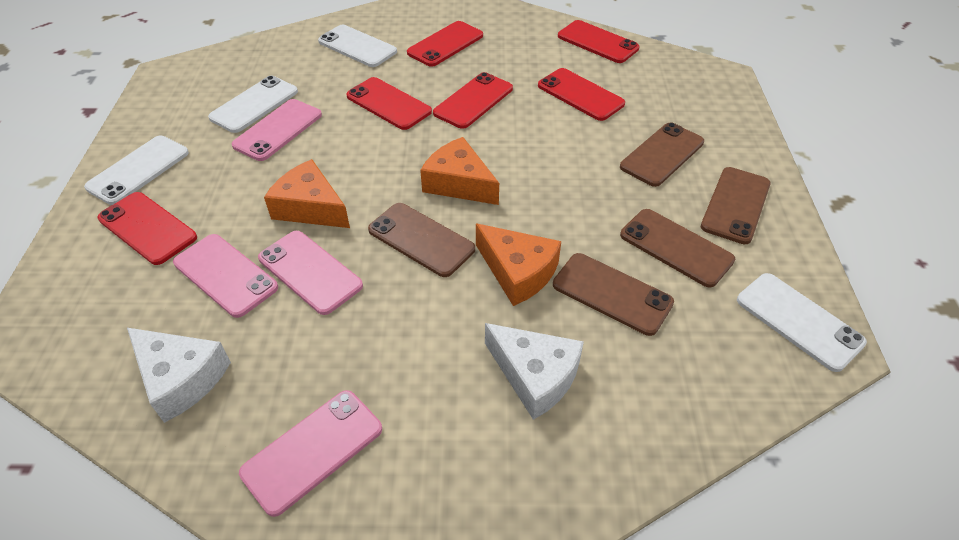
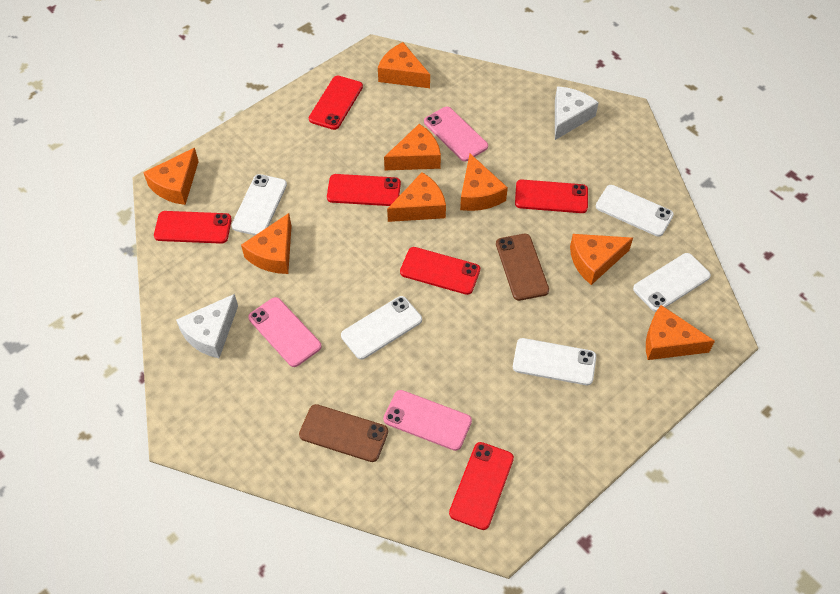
brown phone: [368,203,475,277] [553,253,674,336] [620,122,704,187] [620,209,735,288] [701,167,771,245] = 5 -> [299,404,388,462] [496,234,549,301] = 2
orange cheese: [264,159,350,228] [420,137,499,205] [476,223,561,306] = 3 -> [143,148,199,205] [241,213,291,274] [378,42,430,88] [384,124,441,170] [387,172,446,222] [460,154,508,211] [570,234,633,285] [646,305,715,360] = 8
pink phone: [173,234,278,318] [232,99,322,161] [239,390,382,517] [258,231,363,315] = 4 -> [248,297,322,367] [383,390,472,451] [424,107,488,161] = 3
white phone: [84,136,189,205] [208,76,298,133] [318,25,397,67] [737,273,867,372] = 4 -> [231,174,287,235] [341,296,422,360] [513,338,596,385] [596,185,674,237] [633,253,711,312] = 5

